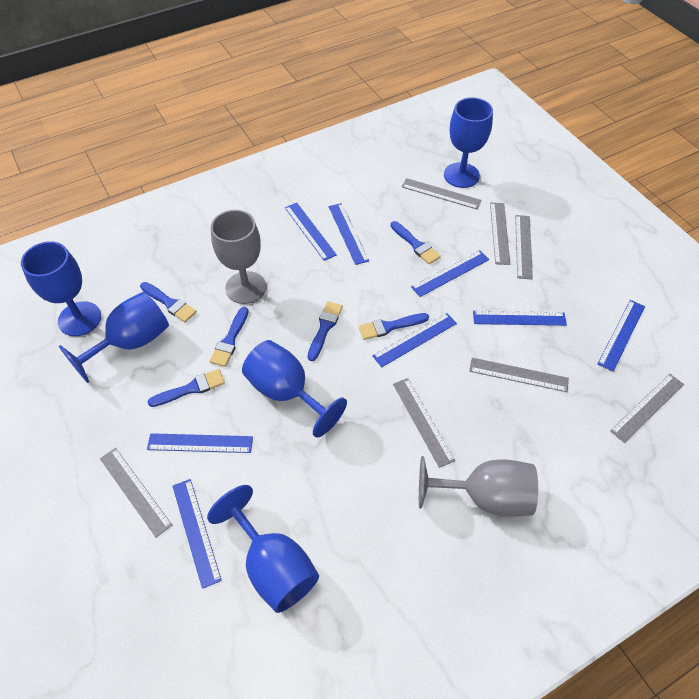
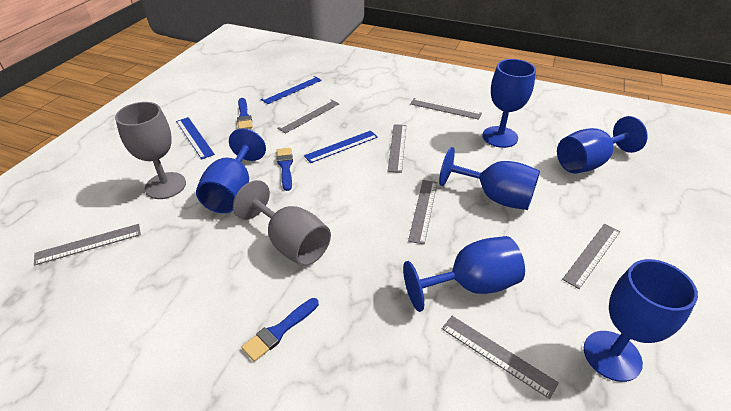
blue brush: [140,282,197,322] [148,369,225,407] [209,307,249,367] [307,301,343,361] [359,313,429,340] [390,221,441,264] = 6 -> [237,98,253,129] [241,298,319,362] [277,148,293,191] = 3
blue goblet: [21,241,101,336] [59,292,169,383] [207,485,319,613] [242,340,347,438] [444,97,493,188] = 5 -> [196,128,266,213] [403,236,525,312] [439,147,540,210] [482,59,536,148] [557,116,648,174] [584,259,698,382] = 6
blue ruler: [147,433,253,453] [172,479,222,589] [285,203,337,261] [329,203,369,265] [372,313,457,367] [411,250,489,297] [473,311,567,326] [598,300,645,372] = 8 -> [176,117,215,159] [261,76,322,104] [304,131,378,163] = 3

